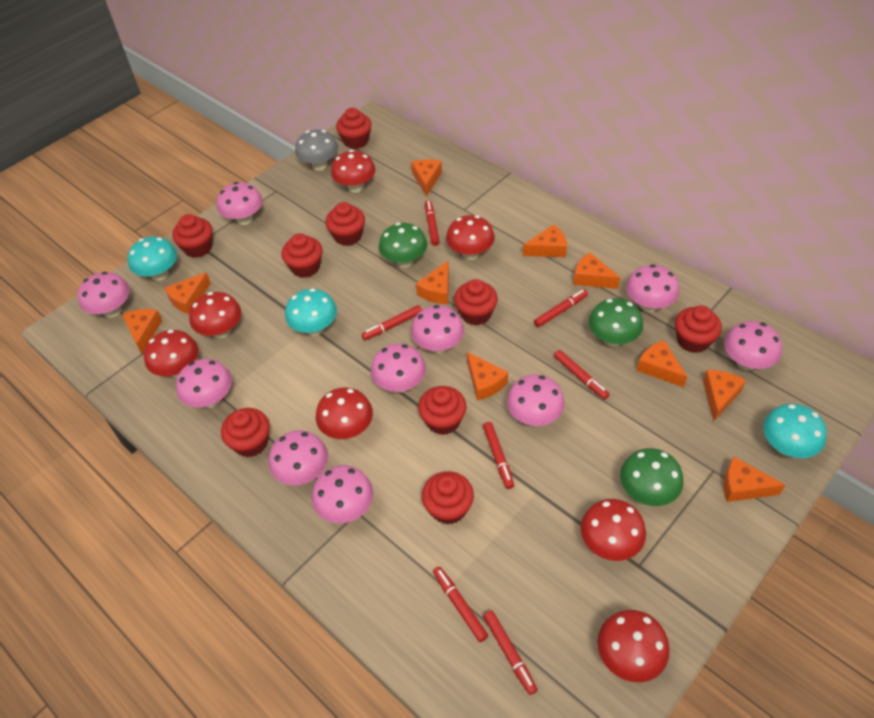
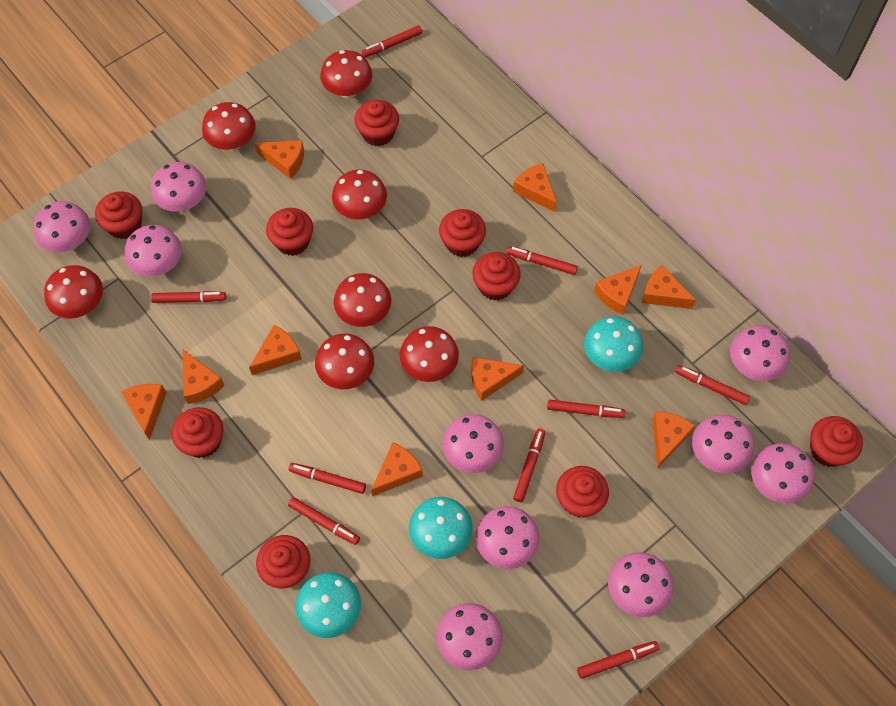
green mushroom: [379,223,427,268] [589,298,643,347] [620,448,684,506] = 3 -> none = 0
grey mushroom: [295,130,338,171] = 1 -> none = 0
red marker: [361,305,422,340] [425,200,440,246] [433,567,488,642] [483,422,514,489] [483,610,538,695] [534,289,588,327] [554,350,610,400] = 7 -> [151,291,226,303] [288,497,360,545] [289,463,366,494] [362,25,422,58] [507,246,578,275] [513,428,546,502] [547,400,625,418] [577,641,659,679] [676,365,750,405] = 9

